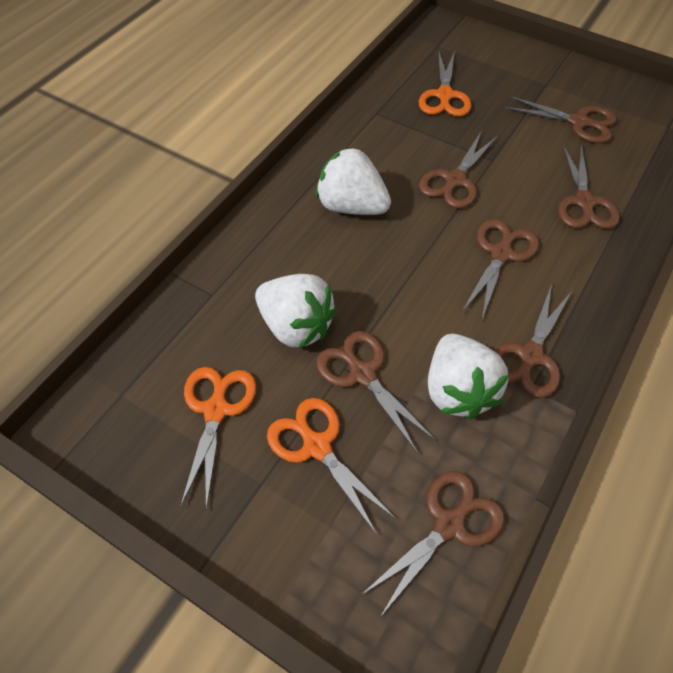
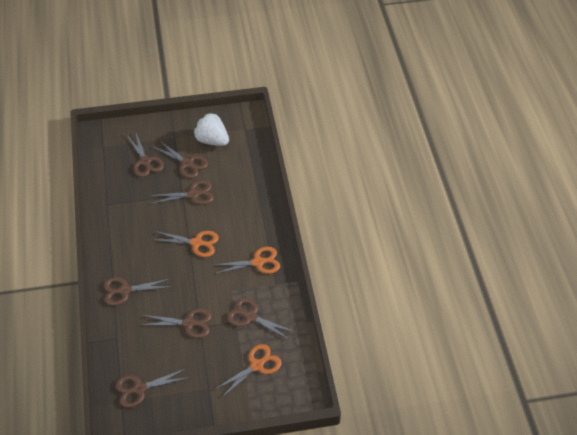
white strawberry: [255,274,337,349] [316,147,391,215] [428,334,508,419] = 3 -> [193,112,229,146] = 1

